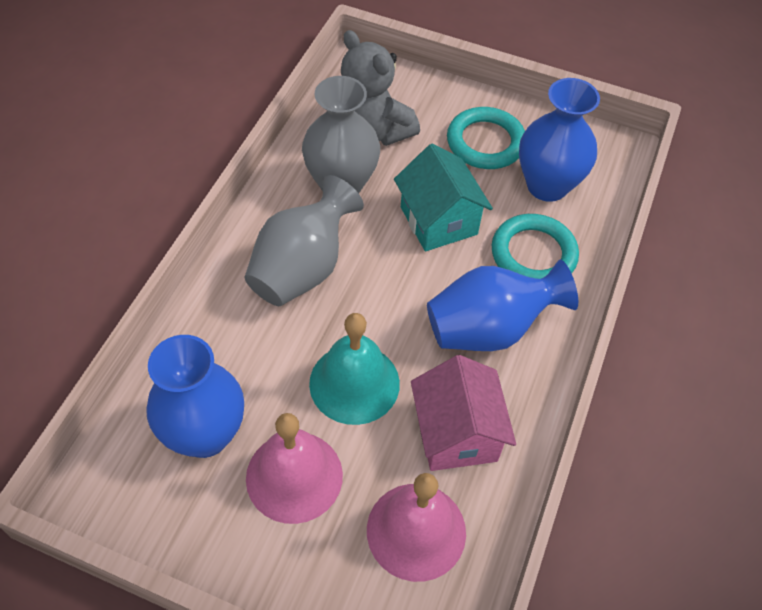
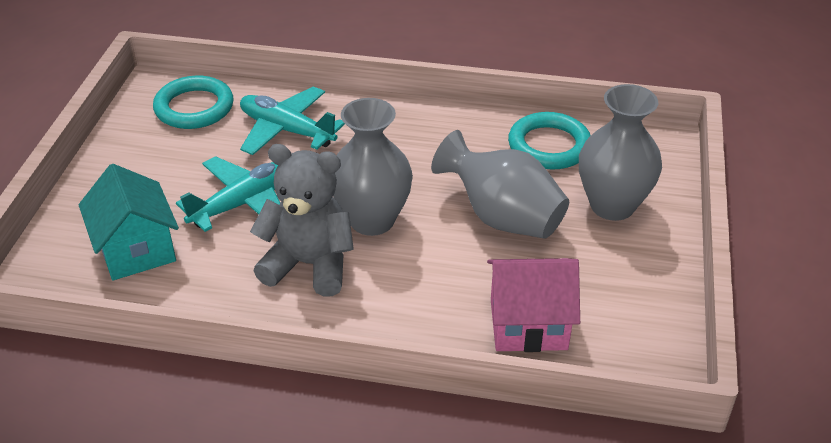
blue vase: [146,335,244,458] [427,259,578,351] [519,78,600,202] = 3 -> none = 0
grey vase: [245,175,364,306] [302,76,380,194] = 2 -> [333,98,413,236] [431,130,569,239] [579,84,662,221] = 3
pink bell: [246,413,343,524] [367,473,466,582] = 2 -> none = 0
turquoise bell: [309,313,400,425] = 1 -> none = 0
turquoise plane: none = 0 -> [176,156,280,232] [240,87,345,155] = 2

